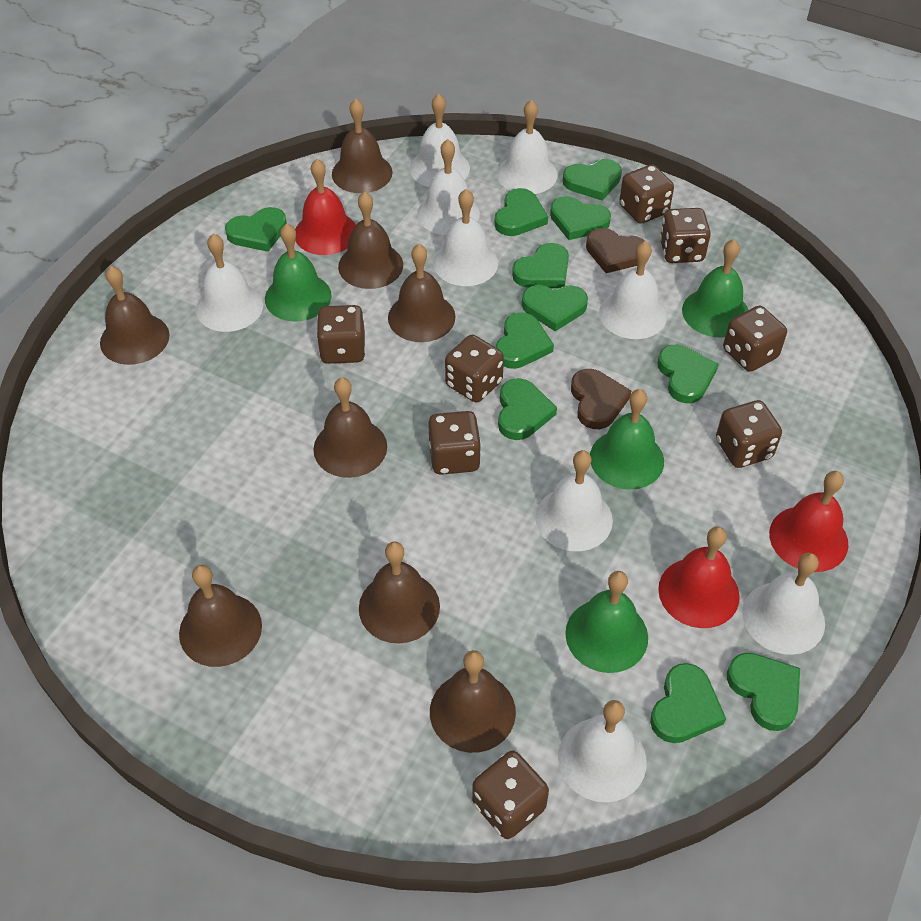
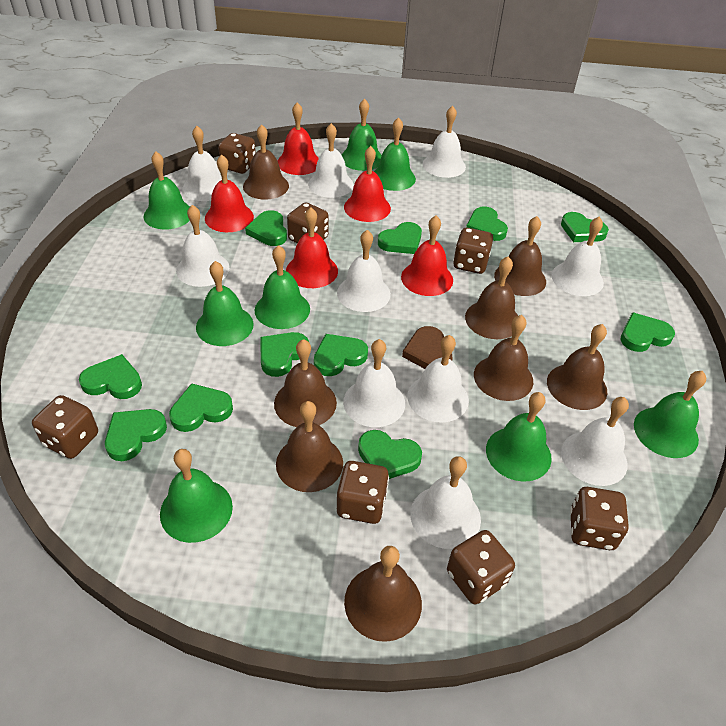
brown dice: [317,305,366,364] [428,411,481,475] [445,335,504,402] [472,751,549,839] [619,165,674,224] [660,208,711,263] [716,400,782,468] [723,306,787,372] = 8 -> [32,395,98,459] [218,133,256,174] [287,202,329,243] [337,461,389,524] [447,530,515,605] [453,228,493,274] [570,487,629,550] = 7
brown heart: [571,369,631,429] [586,228,645,273] = 2 -> [402,326,453,369] = 1
green bell: [265,223,331,322] [565,571,648,673] [590,389,664,490] [682,239,749,338] = 4 -> [144,151,190,229] [160,449,233,543] [196,261,254,346] [255,245,310,329] [342,99,382,171] [374,117,416,191] [486,392,552,482] [634,371,706,458] = 8
red bell: [295,159,356,255] [658,527,740,628] [769,471,848,572] = 3 -> [205,154,254,232] [278,102,319,175] [286,207,338,288] [344,146,391,222] [401,216,453,296] = 5
white bell: [196,234,263,332] [410,94,470,187] [417,139,480,235] [433,189,498,286] [497,99,558,194] [536,450,613,551] [558,700,647,803] [599,241,667,339] [742,553,825,655] = 9 -> [176,205,230,287] [182,126,222,201] [308,123,354,198] [337,230,391,312] [343,339,405,427] [407,335,469,423] [410,456,481,549] [423,106,466,178] [552,217,604,296] [561,397,629,486] = 10

